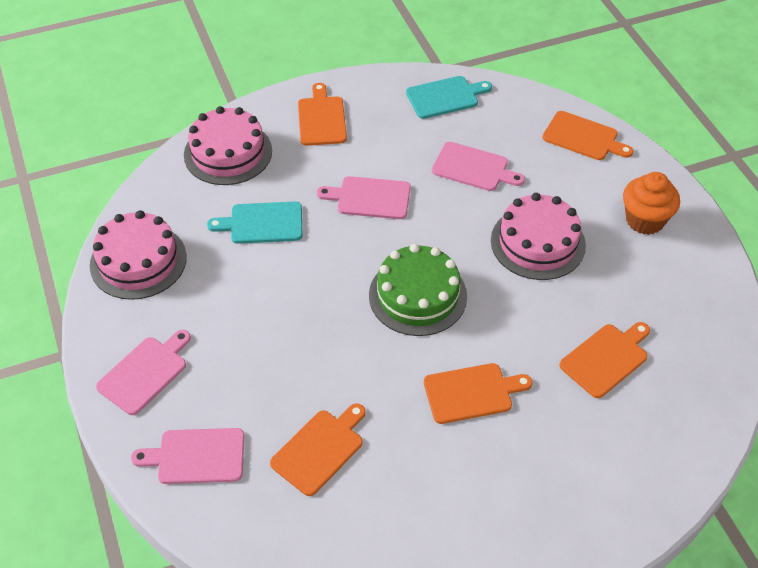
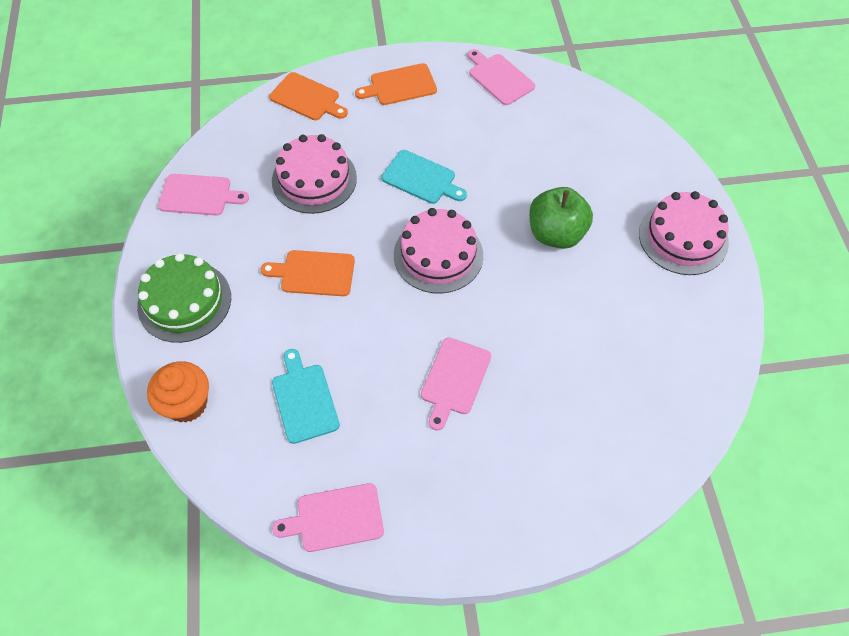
green apple: none = 0 -> [529,187,593,249] = 1
orange cutting board: [270,403,366,496] [298,83,347,146] [424,363,532,424] [543,111,634,160] [559,322,650,398] = 5 -> [261,250,355,296] [269,72,348,120] [355,63,437,105] = 3

